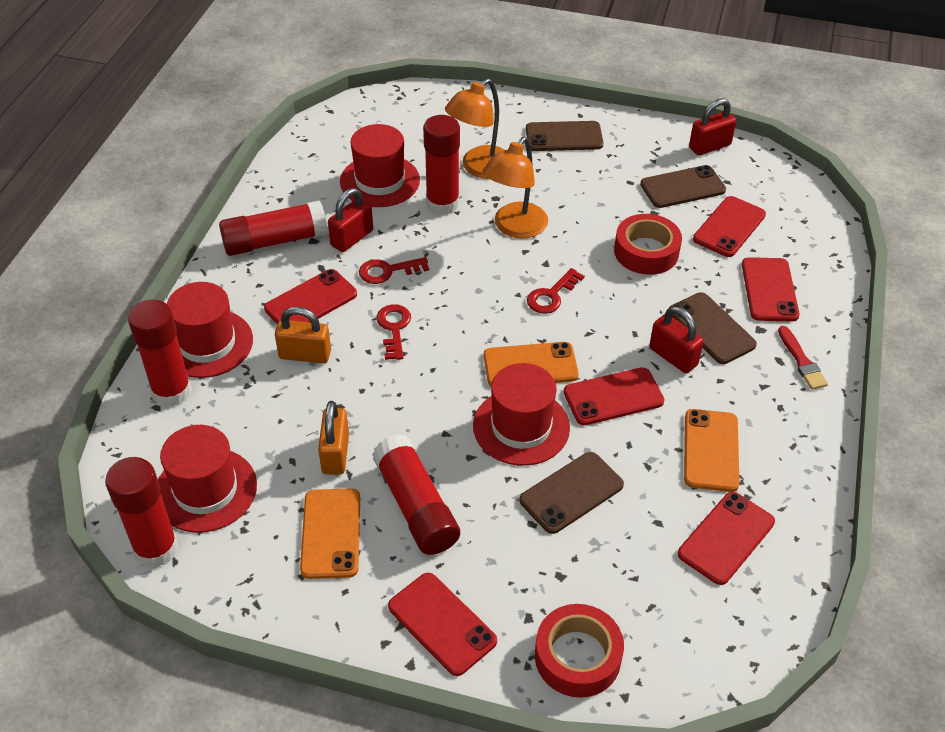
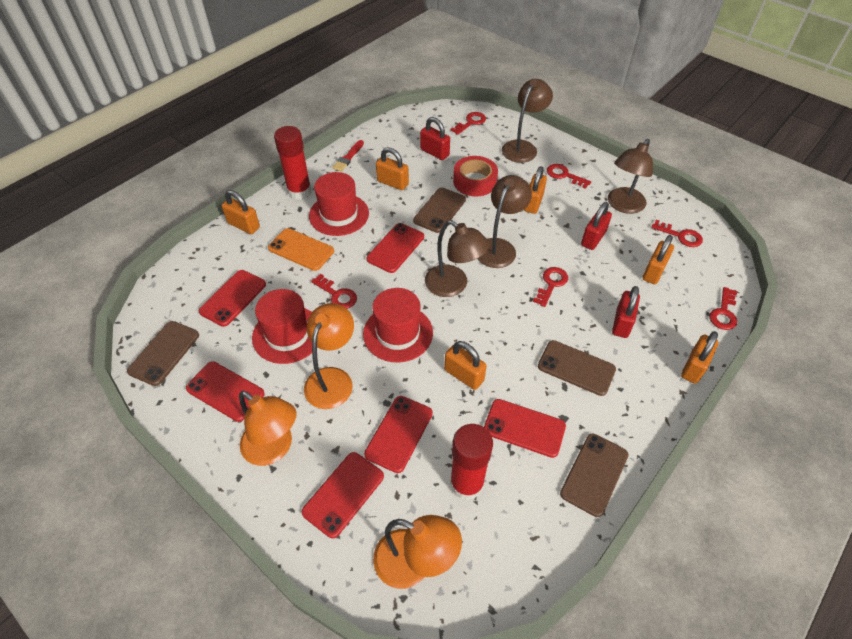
brown lamp: none = 0 -> [425,220,490,297] [478,175,532,268] [502,79,553,163] [608,139,653,214] = 4
orange lamp: [445,79,504,179] [483,137,548,239] = 2 -> [239,391,297,466] [304,303,354,409] [373,515,462,589] = 3
orange padlock: [275,307,331,363] [318,401,349,475] = 2 -> [222,190,260,234] [376,147,409,190] [444,341,487,390] [524,166,547,214] [643,235,674,284] [681,331,719,384] = 6
orange phone: [300,489,360,579] [484,342,579,386] [684,409,739,492] = 3 -> [268,228,334,271] = 1
red glue stick: [105,457,178,568] [128,299,192,407] [219,200,328,256] [372,434,460,555] [423,115,460,215] = 5 -> [274,126,312,200] [450,424,493,501] = 2
red hat: [158,425,257,533] [167,282,253,378] [340,124,420,207] [473,363,570,466] = 4 -> [252,289,312,364] [309,172,369,236] [363,288,433,363] = 3
red key: [359,257,429,284] [376,304,411,360] [527,268,585,314] = 3 -> [311,274,357,309] [450,112,486,135] [533,267,568,307] [547,164,591,189] [651,220,703,247] [709,287,737,330] = 6
red tape: [535,604,624,698] [614,214,682,275] = 2 -> [453,156,498,196] = 1

